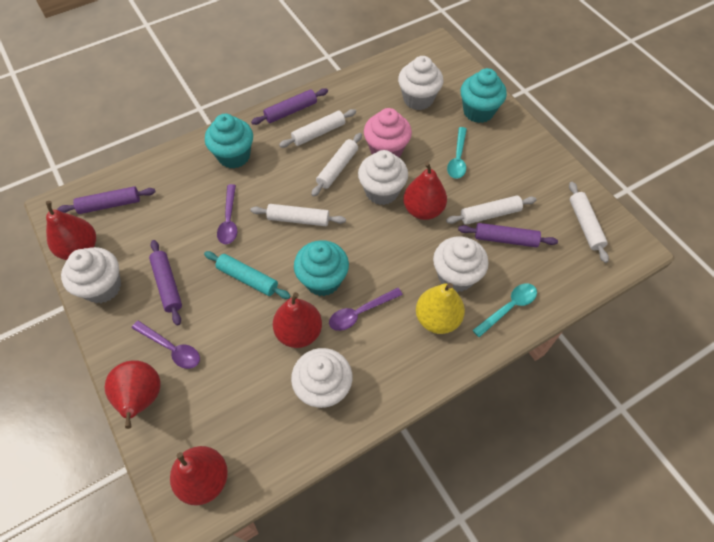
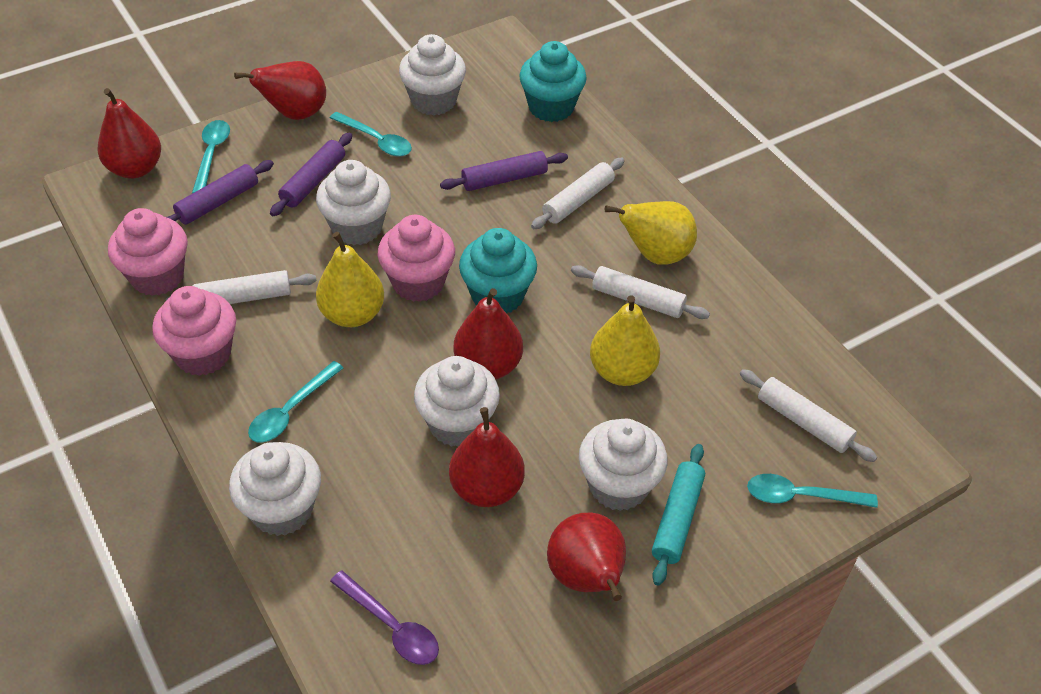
pink cupcake: [364,108,412,157] = 1 -> [108,208,188,296] [152,286,236,376] [378,215,455,302] = 3
purple rolling pin: [57,186,156,214] [149,240,182,326] [251,88,328,125] [458,223,558,248] = 4 -> [167,160,274,225] [270,133,352,216] [440,151,568,191] = 3
purple spoon: [132,320,200,369] [217,184,237,244] [329,288,403,331] = 3 -> [330,570,439,665] = 1
turquoise cupcake: [205,114,253,168] [294,240,349,296] [460,68,507,123] = 3 -> [459,228,537,313] [519,41,587,122] = 2
turquoise spoon: [447,127,467,179] [472,283,537,337] = 2 -> [192,120,230,194] [248,361,343,443] [330,112,412,157] [747,474,878,508] = 4
white rolling pin: [250,204,346,226] [279,109,356,148] [311,133,362,197] [446,196,537,225] [569,182,609,263] = 5 -> [166,270,317,304] [531,158,625,229] [571,265,710,319] [740,369,877,462] = 4
yellow pear: [416,283,465,334] = 1 -> [316,232,384,327] [590,295,660,386] [605,201,697,265] = 3

